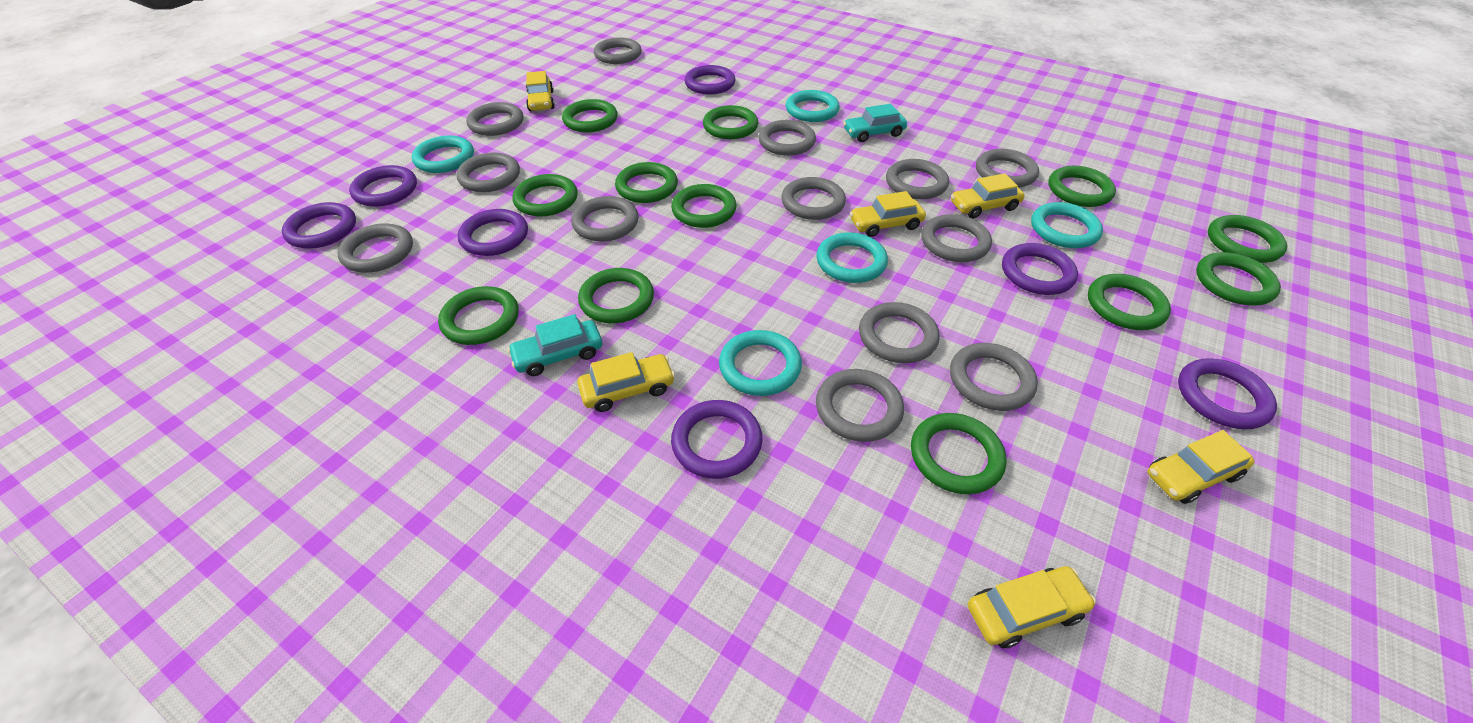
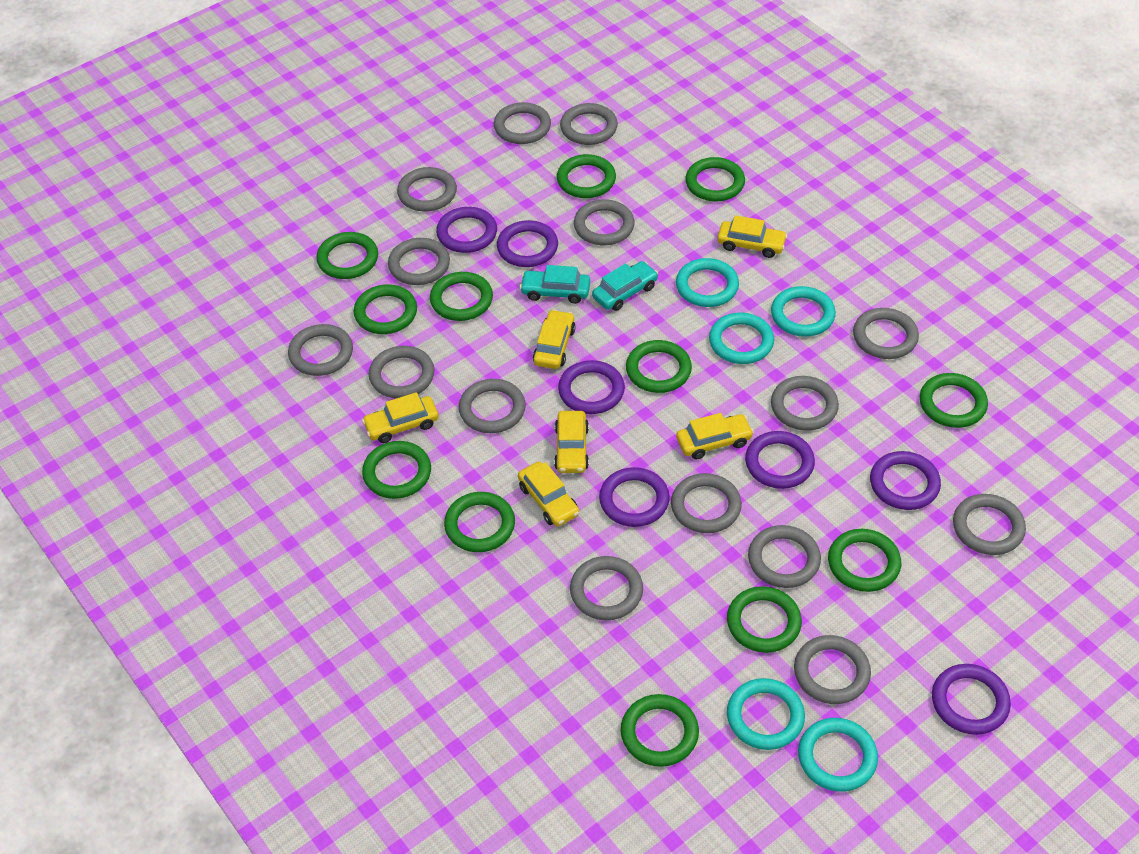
grey ring: [337,223,413,273] [456,153,520,192] [466,102,524,136] [571,196,639,241] [594,38,642,64] [758,120,816,156] [781,177,846,220] [816,369,904,442] [859,302,940,363] [886,159,949,199] [921,214,992,262] [950,343,1038,411] [976,149,1039,188] = 13 -> [288,324,353,376] [369,346,434,399] [388,238,450,285] [397,167,457,212] [459,379,526,433] [494,102,551,144] [560,103,618,145] [570,556,643,620] [574,199,635,245] [671,473,742,533] [748,525,821,588] [771,376,839,431] [794,635,871,704] [853,308,919,359] [953,494,1026,555] = 15

